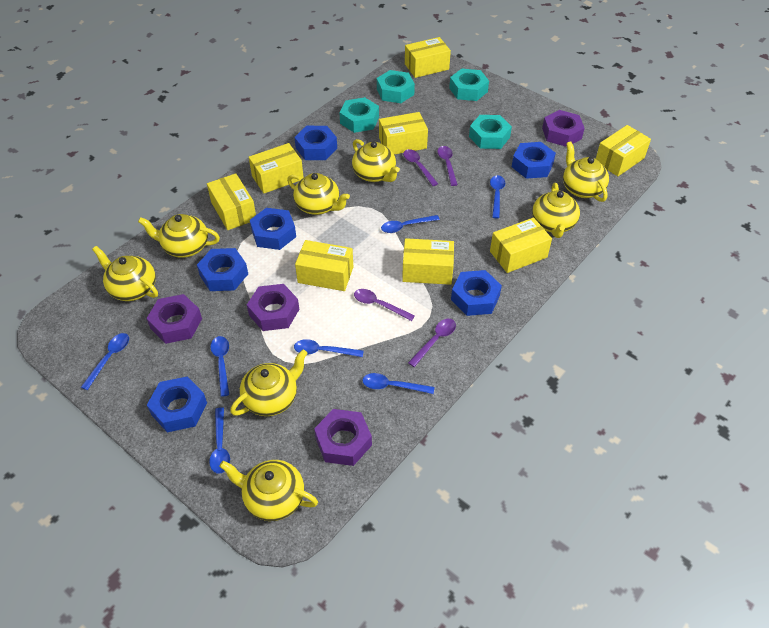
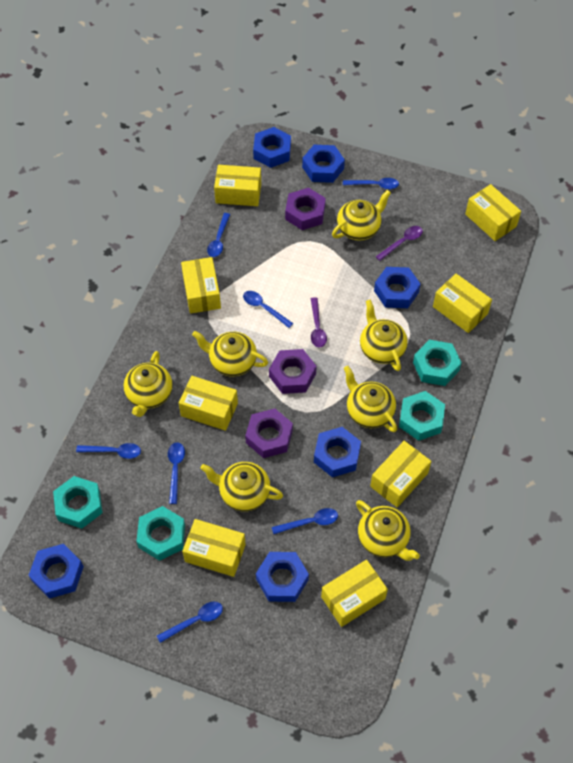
purple nut: [146,294,202,344] [247,284,299,331] [314,409,372,466] [542,110,585,147] = 4 -> [245,408,293,458] [269,349,317,394] [285,188,326,230] = 3
purple spoon: [354,289,415,321] [403,149,438,186] [408,319,456,367] [437,146,458,186] = 4 -> [311,297,327,347] [376,226,423,261] = 2
yellow teapot: [92,246,158,301] [138,214,220,258] [219,460,318,521] [230,350,307,416] [287,173,350,215] [352,139,400,182] [532,183,580,238] [563,141,609,202] = 8 -> [124,351,173,417] [192,331,268,376] [201,462,283,512] [332,190,391,240] [344,366,397,432] [356,500,420,561] [360,300,408,371] = 7

